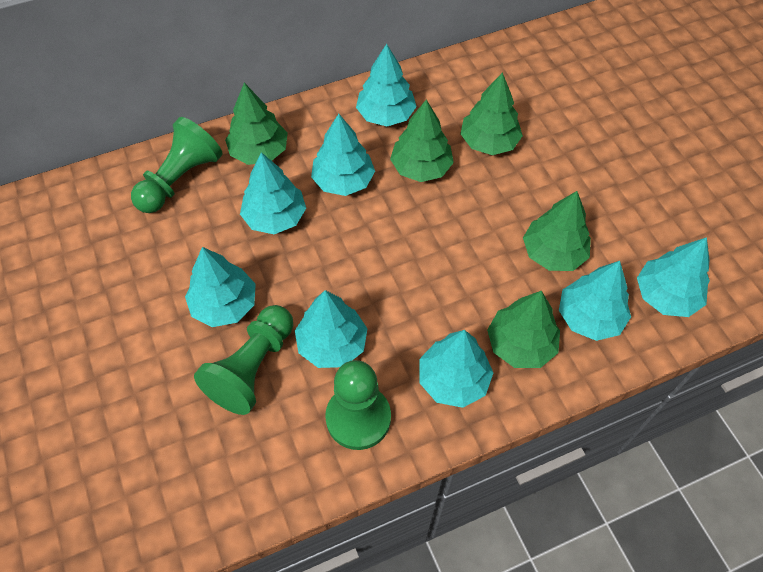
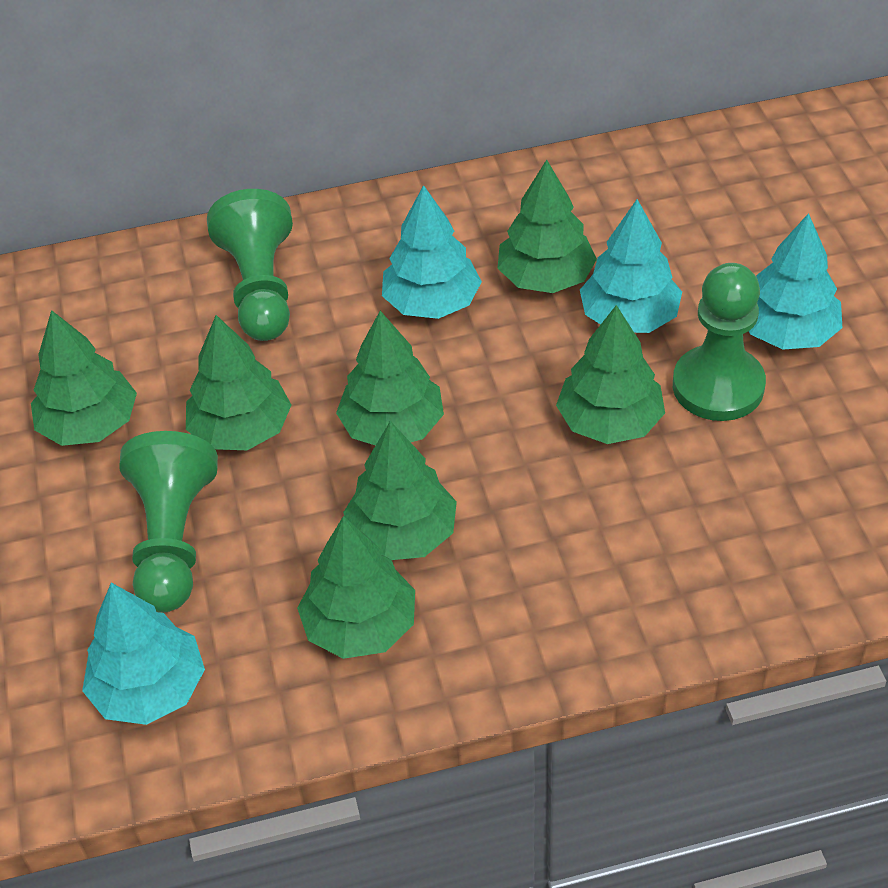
green tree: [225,83,288,165] [390,99,454,182] [460,72,523,155] [487,290,560,368] [523,191,591,271] = 5 -> [31,310,137,446] [186,315,291,450] [297,516,415,659] [336,311,444,446] [343,421,457,560] [497,160,597,293] [556,305,665,444] = 7
turquoise tree: [185,247,256,327] [240,152,306,234] [295,290,368,368] [311,114,375,196] [356,44,417,126] [419,330,493,408] [559,261,631,341] [637,237,710,317] = 8 -> [82,583,205,725] [382,185,482,319] [580,199,682,333] [749,213,842,349] = 4

